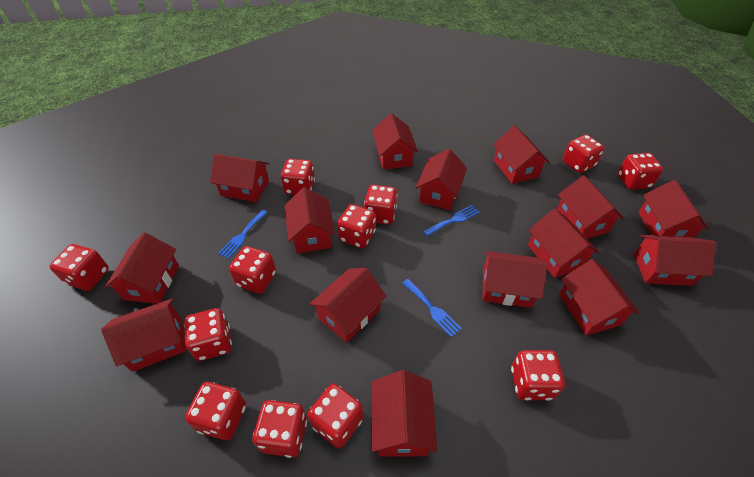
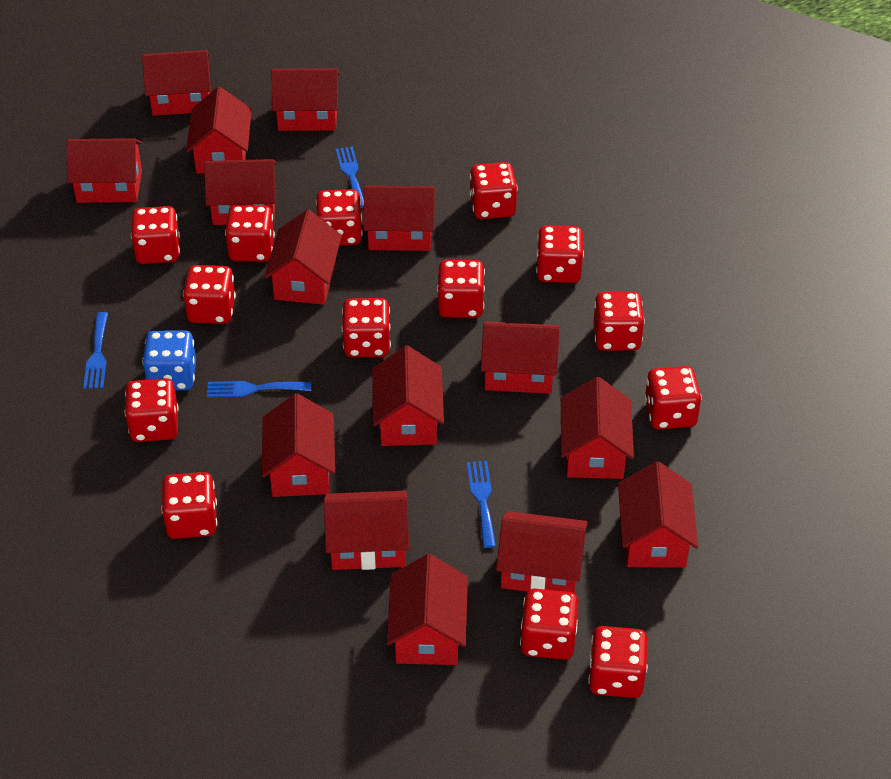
blue dice: none = 0 -> [142,330,196,391] = 1
blue fork: [218,210,268,259] [402,279,462,337] [423,205,480,236] = 3 -> [83,312,108,389] [207,381,311,398] [336,146,364,208] [467,461,496,548] = 4
red dice: [49,244,109,291] [184,308,232,361] [185,382,246,440] [229,246,276,294] [253,400,307,458] [281,159,315,195] [308,384,363,448] [337,204,376,249] [364,185,398,225] [511,350,565,401] [563,135,605,173] [618,153,663,190] = 12 -> [125,378,179,442] [131,206,180,264] [161,472,217,539] [183,265,236,324] [225,205,275,262] [316,189,362,246] [342,298,391,358] [437,260,485,318] [470,162,518,219] [520,589,578,660] [536,225,584,283] [588,626,648,698] [593,292,645,351] [644,366,701,429] = 14

